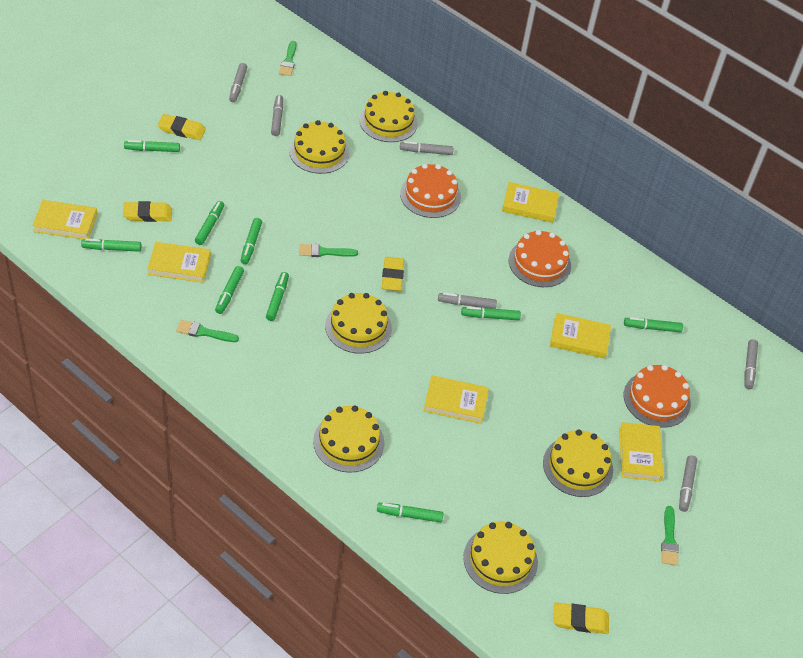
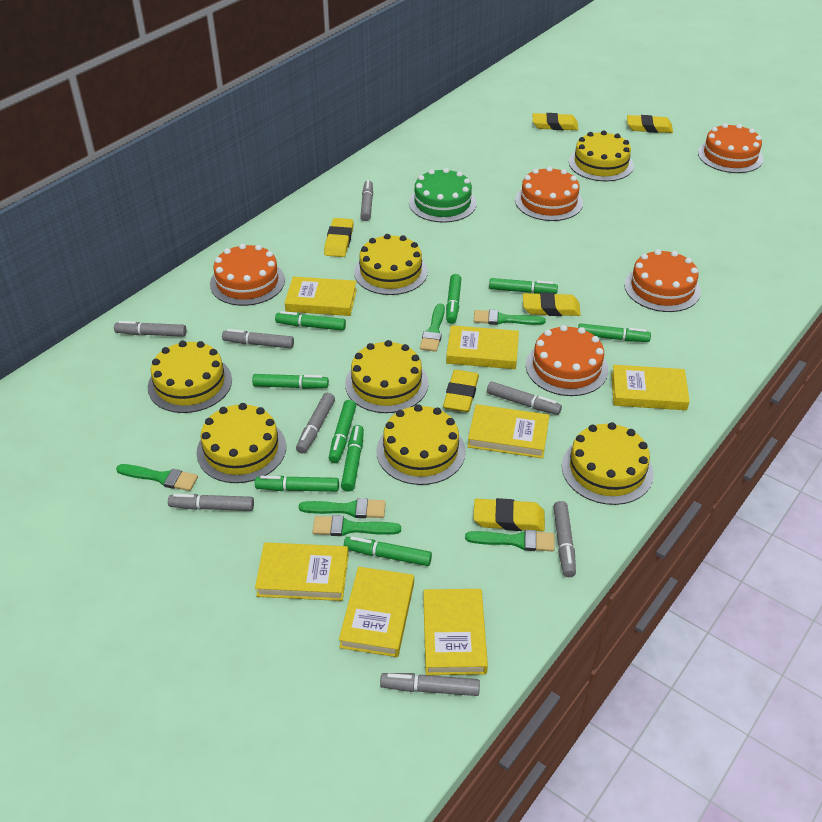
green brush: [176,320,239,342] [279,41,297,76] [299,244,358,257] [661,506,679,566] = 4 -> [116,464,198,491] [299,498,386,518] [312,515,401,536] [420,303,445,352] [465,530,555,552] [474,310,546,325] = 6
green cake: none = 0 -> [409,168,477,222] = 1
grey marker: [229,63,247,102] [271,95,283,136] [400,141,453,155] [438,293,497,309] [679,455,697,512] [745,339,758,389] = 6 -> [114,321,186,337] [168,494,254,511] [222,329,294,348] [296,393,335,453] [360,180,373,221] [380,673,480,696] [487,382,562,415] [553,501,576,577] = 8
orange cake: [400,164,461,218] [509,230,571,287] [624,365,691,428] = 3 -> [210,244,285,306] [515,166,583,221] [526,325,608,396] [624,249,701,312] [698,123,763,173] = 5
yellow book: [32,200,97,239] [147,242,211,283] [424,375,489,424] [502,182,559,223] [550,313,611,359] [619,422,663,481] = 6 -> [255,542,349,601] [285,277,357,316] [339,567,414,657] [423,589,488,675] [446,325,519,369] [468,404,550,458] [611,365,690,410] = 7
yellow cake: [289,120,349,174] [313,405,385,473] [325,293,392,354] [359,91,418,142] [463,522,538,594] [543,430,613,497] = 6 -> [148,341,232,413] [196,403,286,483] [345,340,429,413] [354,234,428,295] [376,404,466,485] [562,422,654,505] [569,131,634,181] = 7
yellow eraser: [123,201,172,222] [158,114,206,140] [382,257,404,291] [553,603,609,634] = 4 -> [324,218,354,257] [443,370,479,412] [473,498,545,531] [523,292,581,316] [533,113,578,130] [627,115,673,133] = 6

